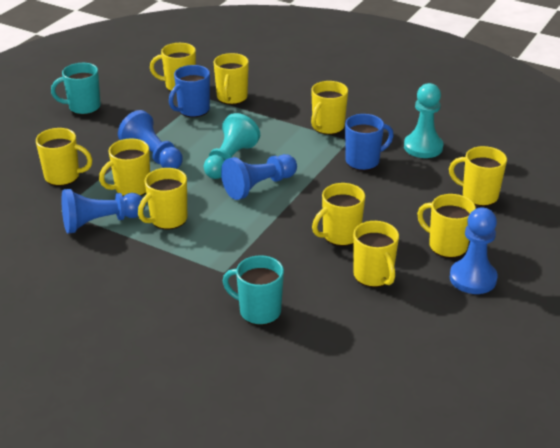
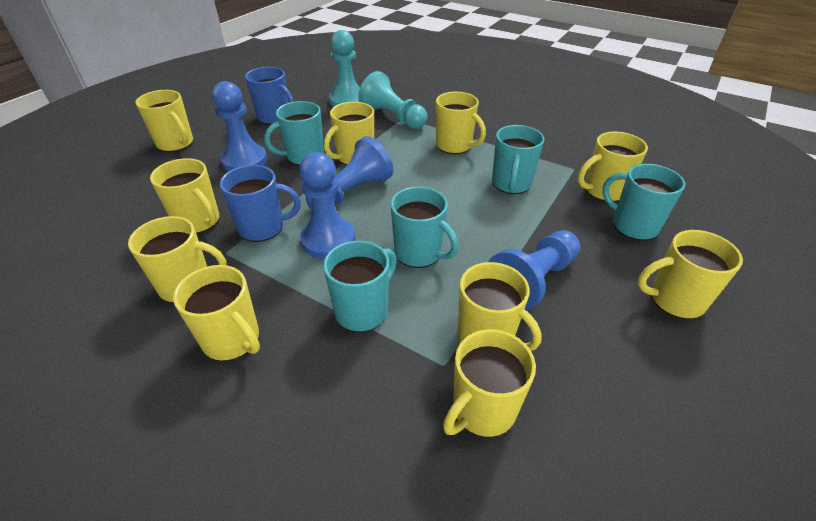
turquoise mug: [51,63,101,115] [223,255,284,325] = 2 -> [265,101,324,165] [323,241,397,332] [390,187,459,268] [492,125,544,194] [602,164,685,241] = 5

